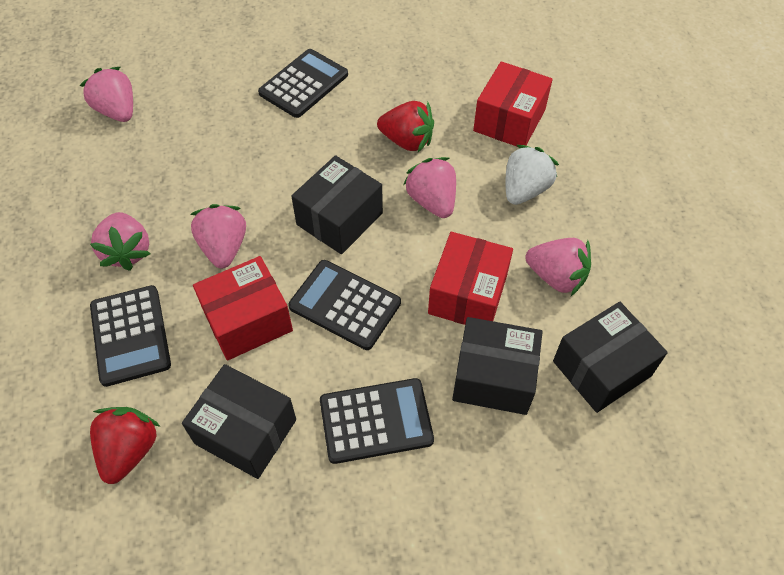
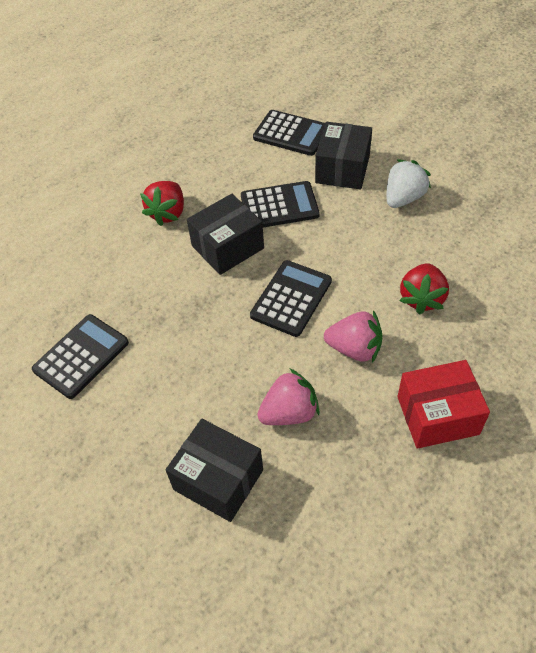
black box: [182,364,296,479] [291,155,383,254] [452,317,543,415] [553,302,668,413] = 4 -> [166,419,263,522] [187,194,264,275] [315,122,372,190] = 3
pink strawberry: [80,67,133,122] [90,212,151,271] [190,204,246,268] [403,157,456,218] [525,238,591,296] = 5 -> [257,369,320,425] [324,310,383,363] = 2
red box: [193,256,293,361] [428,232,513,325] [473,61,553,147] = 3 -> [397,360,490,449] = 1

